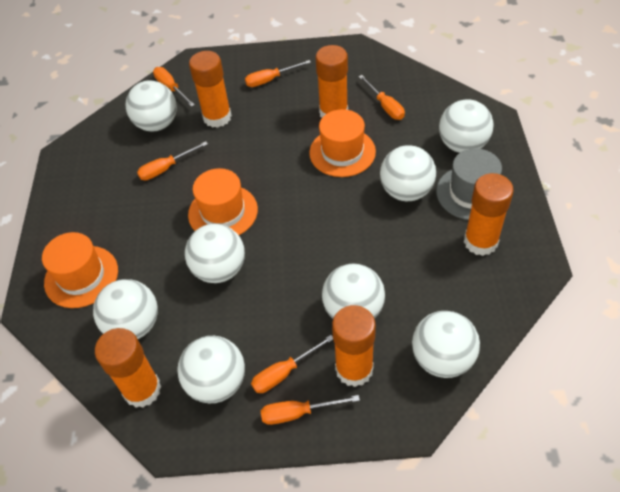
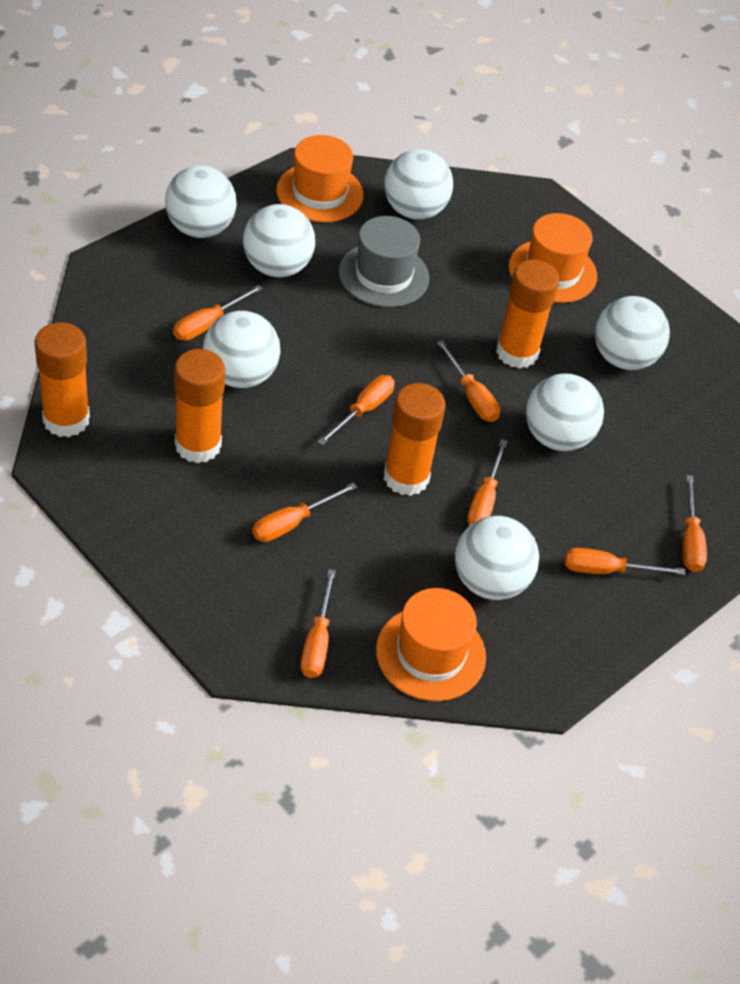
orange glue stick: [95,328,161,408] [189,51,232,128] [315,45,348,118] [332,305,376,387] [464,173,514,256] = 5 -> [34,322,90,437] [174,349,225,463] [384,383,446,496] [496,259,559,369] = 4
orange screwdriver: [137,141,208,180] [153,67,195,107] [245,60,311,87] [251,335,333,393] [261,395,360,425] [359,75,405,120] = 6 -> [173,285,263,341] [252,483,357,542] [301,569,336,678] [317,375,395,446] [437,340,500,422] [467,439,508,526] [565,548,685,575] [683,475,707,572] = 8
white ball: [93,279,158,339] [125,80,177,131] [177,336,245,403] [185,224,245,283] [322,263,385,319] [380,145,436,201] [412,311,480,378] [439,99,494,153] = 8 -> [165,165,237,238] [203,311,280,388] [243,204,315,277] [384,149,453,220] [455,516,539,600] [526,373,604,451] [595,296,670,370] = 7

